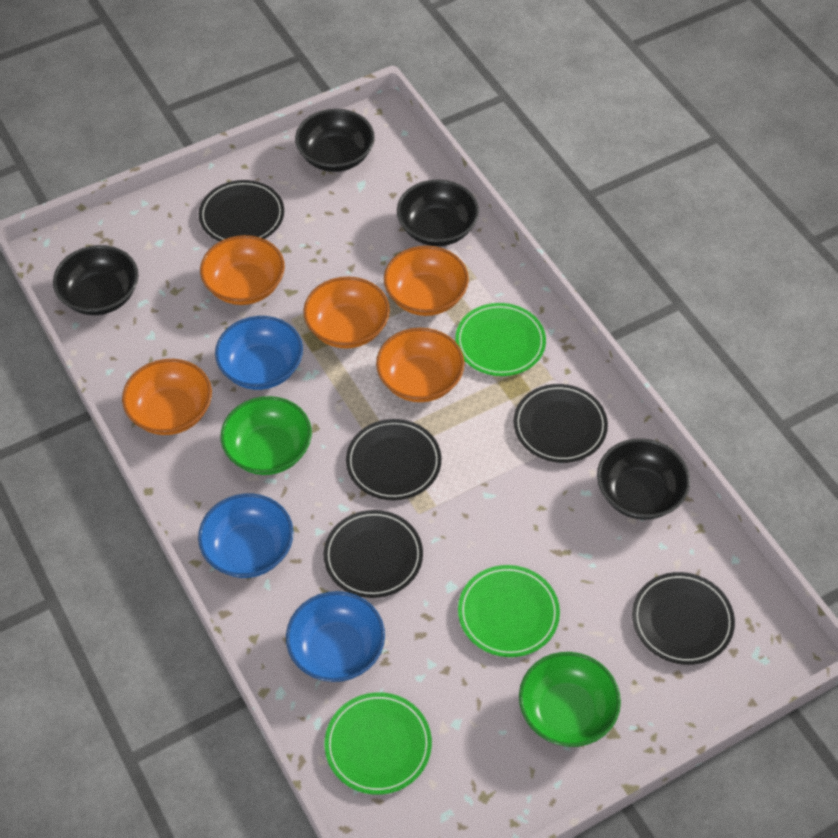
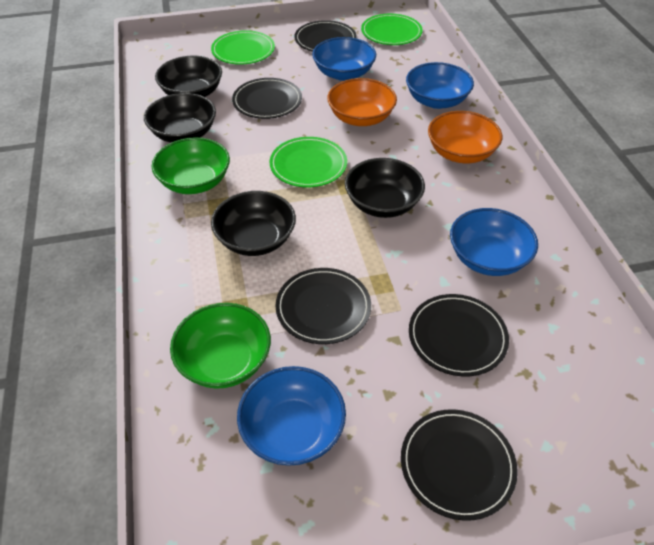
blue bowl: [198,494,294,578] [215,316,303,390] [286,591,385,682] = 3 -> [237,366,346,466] [312,37,376,81] [406,62,474,109] [450,208,538,276] = 4
orange bowl: [122,359,212,435] [200,235,285,305] [303,277,390,349] [376,328,465,402] [384,246,469,316] = 5 -> [327,78,397,126] [428,111,502,163] = 2

